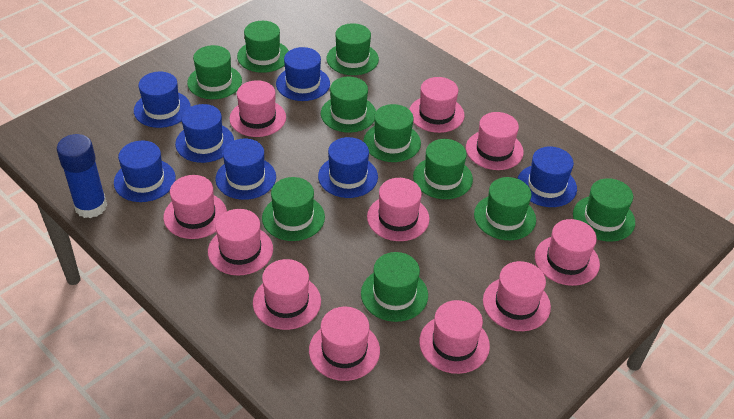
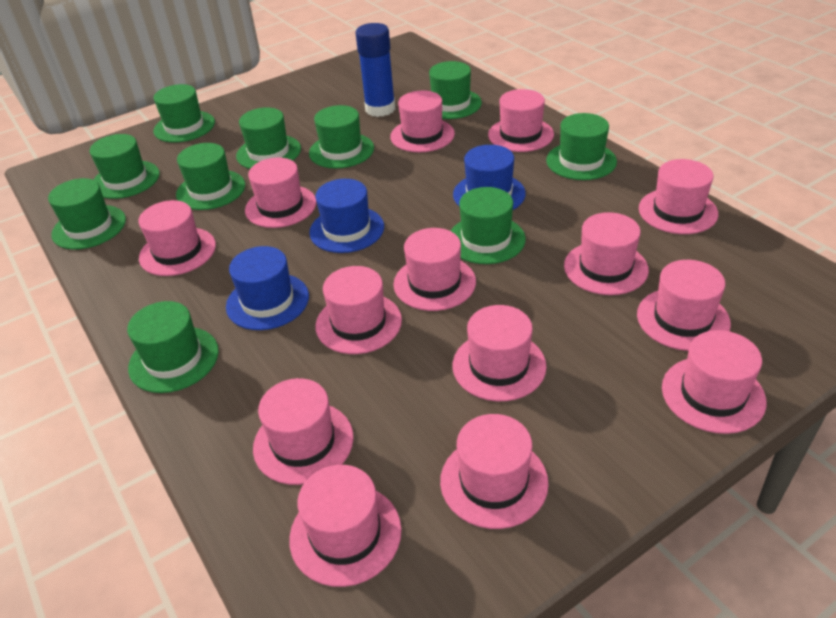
blue hat: [114,141,176,202] [134,72,191,128] [175,104,234,163] [215,139,276,200] [276,47,330,101] [318,137,378,198] [517,147,577,207] = 7 -> [226,246,309,330] [309,179,384,253] [453,145,526,210] = 3
pink hat: [163,175,227,239] [208,209,273,276] [230,80,286,137] [253,259,321,330] [309,307,380,381] [367,178,429,241] [409,77,465,133] [419,300,490,374] [466,112,524,170] [483,261,551,331] [535,219,600,286] = 11 -> [138,200,216,276] [245,158,316,228] [253,378,354,485] [289,465,402,587] [315,266,402,354] [390,90,455,152] [394,228,476,311] [440,414,549,529] [453,305,547,401] [488,89,554,152] [564,212,649,295] [637,260,731,351] [639,159,718,234] [662,330,767,434] = 14

